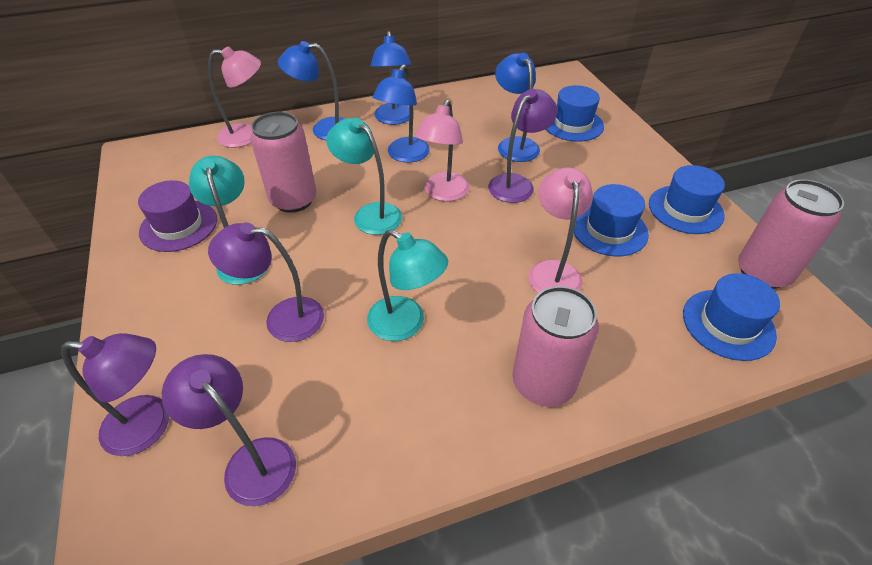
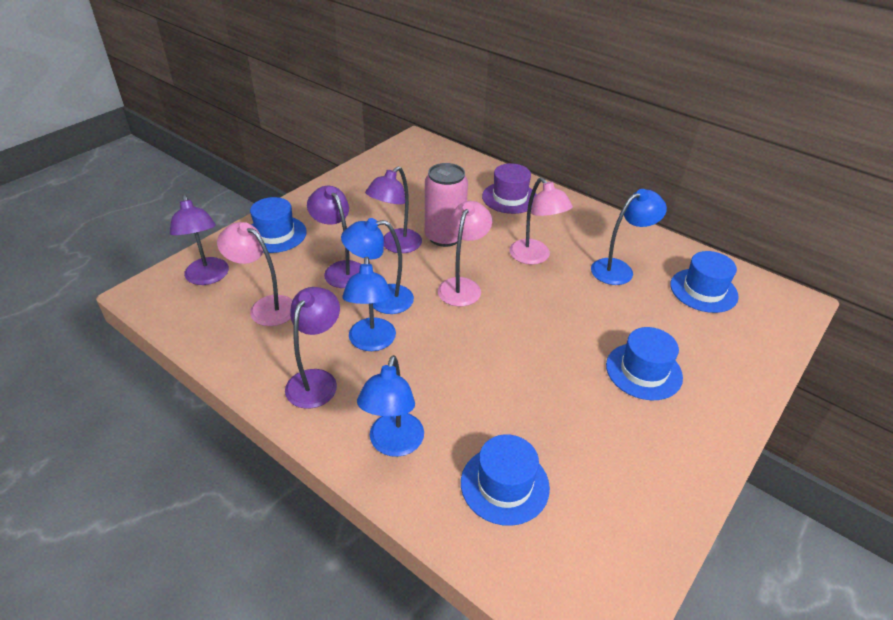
pink can: [250,112,317,213] [512,286,599,407] [738,180,844,289] = 3 -> [425,163,468,247] = 1
turquoise lamp: [189,156,268,285] [326,118,402,235] [367,229,448,341] = 3 -> none = 0

